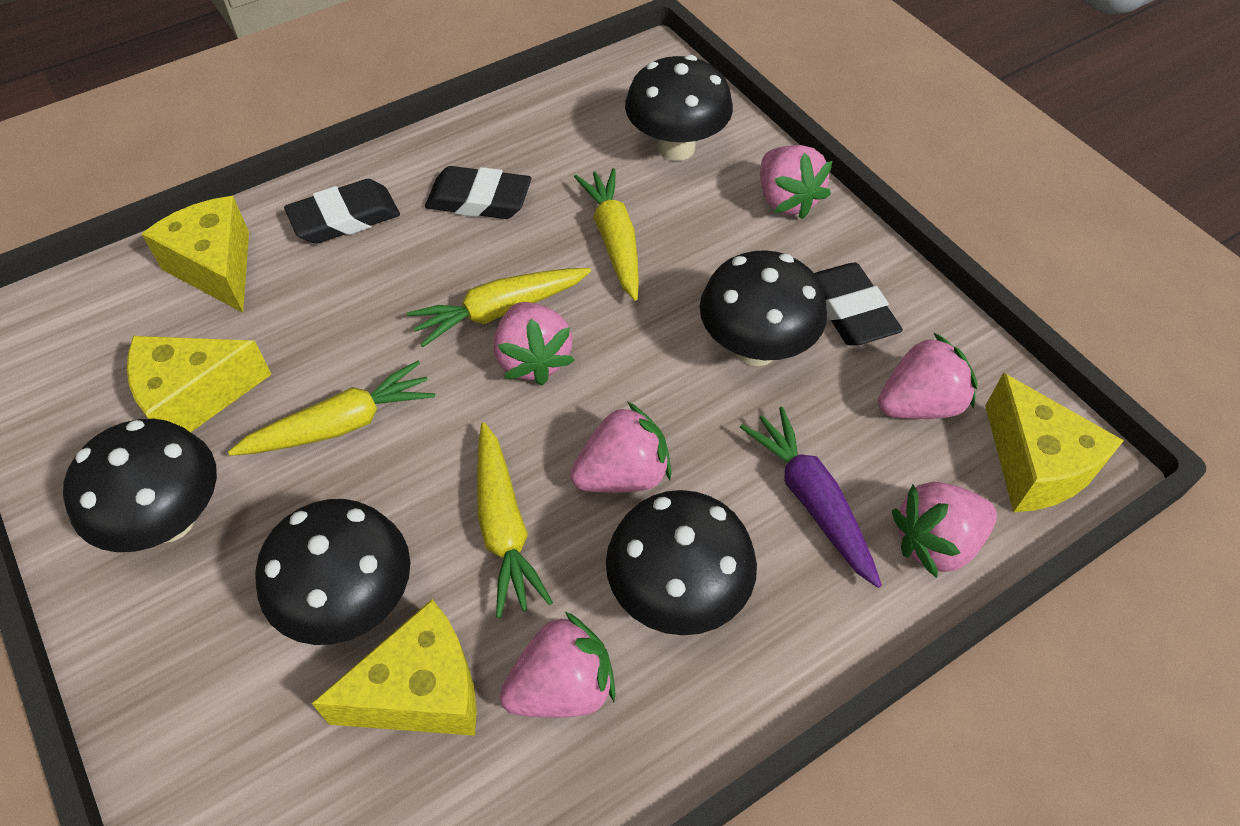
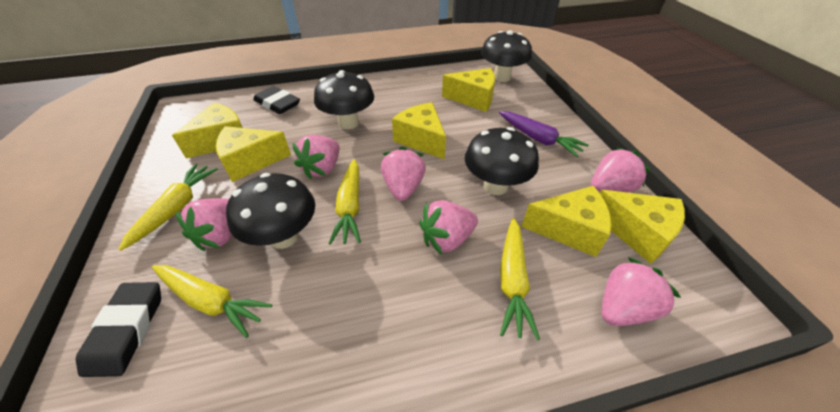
black eraser: [284,179,400,244] [425,166,531,219] [814,263,903,345] = 3 -> [76,282,161,377] [253,86,300,114] = 2
black mushroom: [63,419,217,552] [255,499,410,645] [606,490,757,635] [625,55,733,161] [700,250,827,366] = 5 -> [226,173,315,249] [314,70,374,129] [465,127,539,195] [481,30,532,82] = 4
yellow cheese: [127,336,272,432] [142,196,249,313] [312,599,477,736] [985,373,1124,512] = 4 -> [172,103,243,158] [216,126,291,182] [392,102,446,160] [442,68,495,112] [521,186,612,257] [600,190,685,264] = 6

